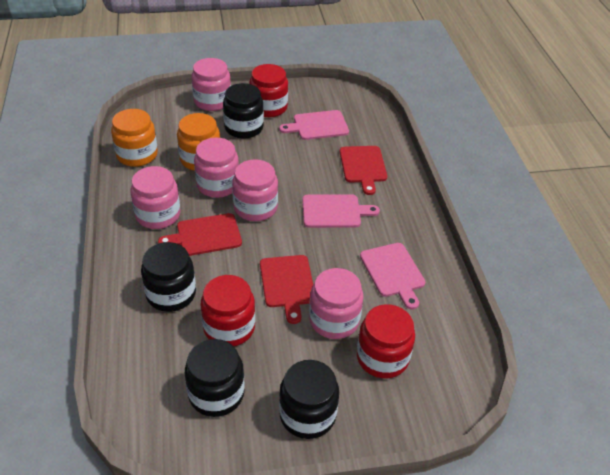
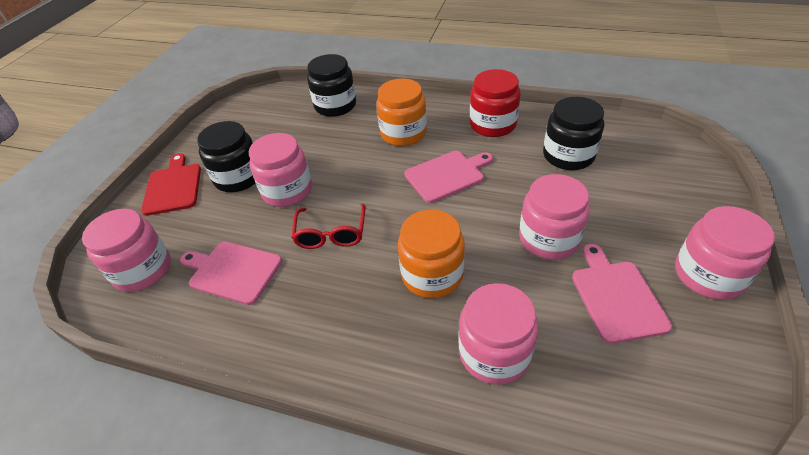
black jar: [141,242,196,312] [185,339,245,417] [223,83,264,139] [279,360,339,439] = 4 -> [197,121,255,192] [307,54,356,117] [543,97,604,170] = 3
red cutting board: [158,213,242,256] [260,255,313,324] [340,146,387,195] = 3 -> [141,153,201,216] = 1
red glasses: none = 0 -> [292,204,365,249] = 1
red jar: [200,275,255,346] [249,64,288,117] [357,304,415,378] = 3 -> [470,69,521,137] = 1

